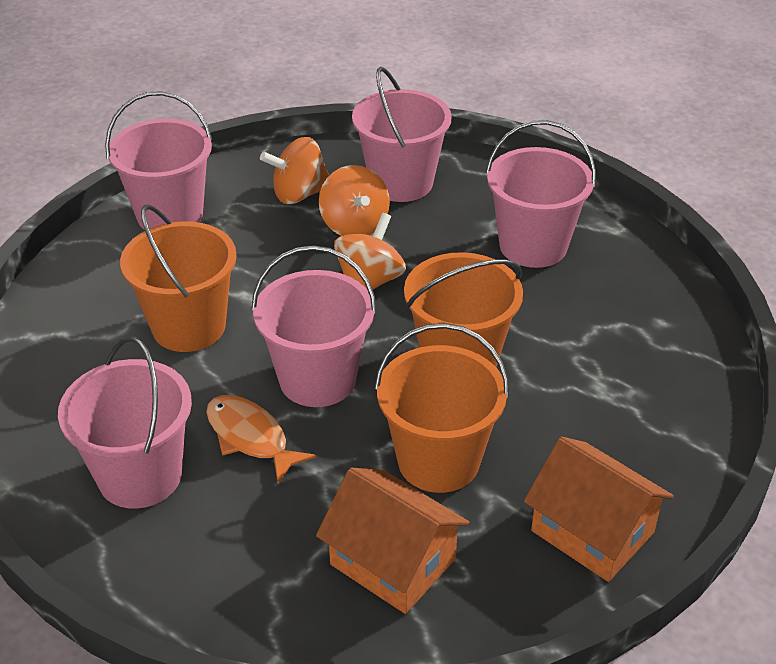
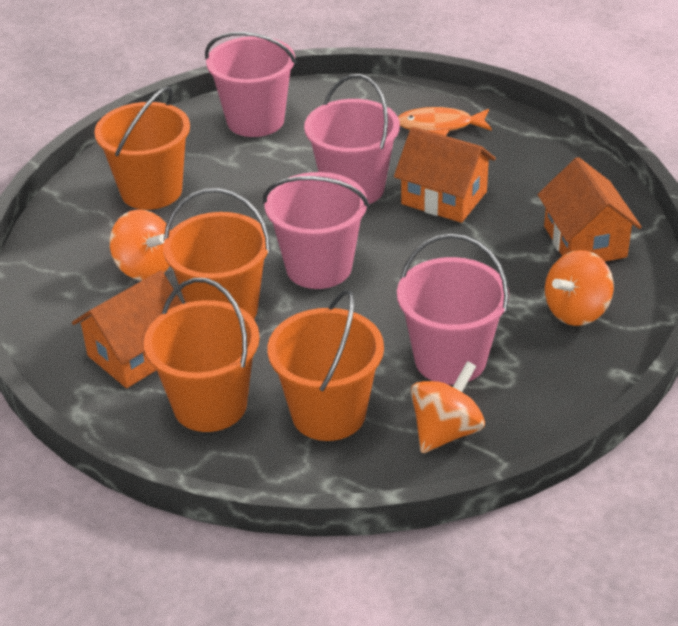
orange bucket: [120,205,237,352] [375,323,509,493] [404,252,523,367] = 3 -> [94,86,190,210] [144,278,260,432] [163,188,270,319] [267,290,384,441] = 4
orange house: [316,468,469,614] [524,437,674,582] = 2 -> [72,270,182,388] [394,127,496,223] [538,157,642,262] = 3
pink bucket: [58,337,192,509] [105,91,212,230] [251,245,377,407] [352,67,452,202] [486,120,596,268] = 5 -> [205,32,296,137] [263,172,369,289] [304,74,400,204] [397,233,509,385] = 4

